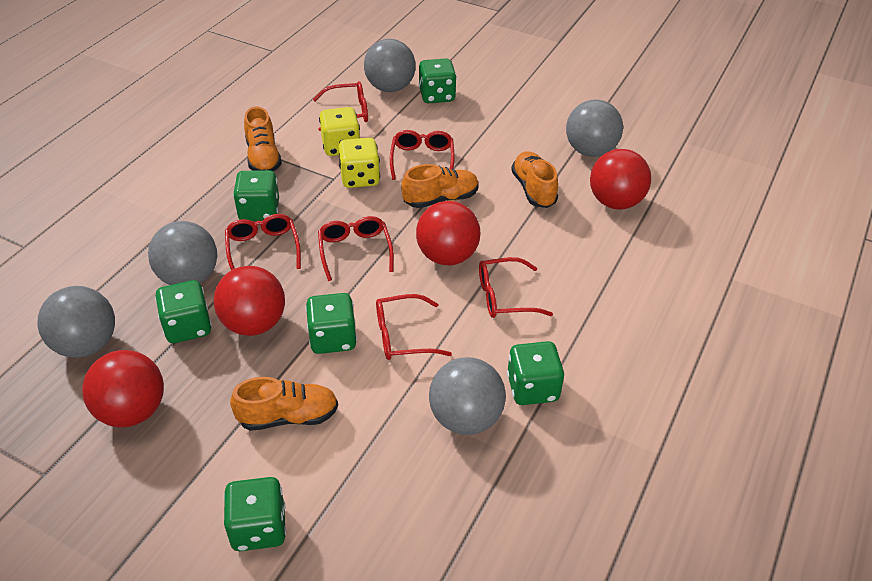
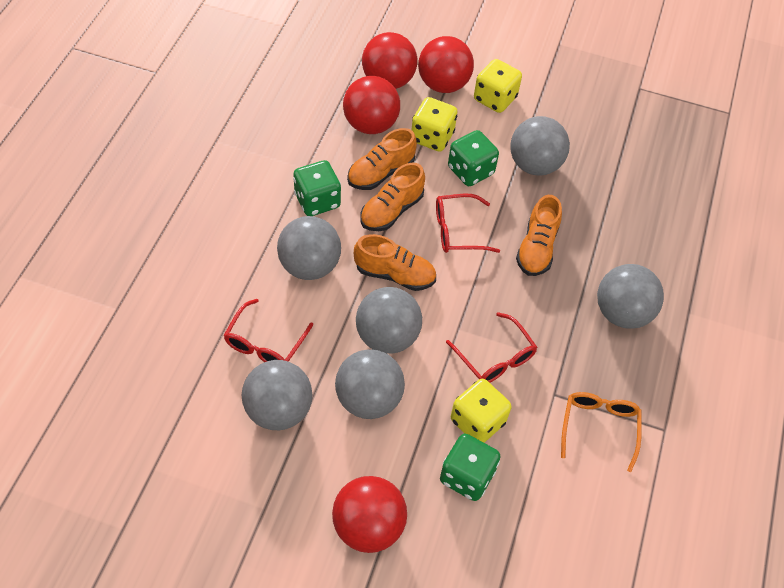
green dice: [155,280,212,343] [224,477,286,551] [233,170,279,221] [306,293,357,354] [419,58,457,103] [507,341,564,405] = 6 -> [293,160,341,216] [440,434,501,501] [448,130,499,186] = 3
grey ball: [38,286,115,358] [148,221,217,285] [364,39,415,92] [429,357,506,435] [566,99,623,157] = 5 -> [242,360,312,430] [277,216,341,280] [335,349,405,419] [356,287,422,354] [510,116,570,176] [597,264,664,329] = 6
orange glasses: none = 0 -> [561,392,642,472] = 1
red glasses: [225,214,301,270] [313,81,368,131] [318,216,394,281] [376,294,452,360] [390,130,455,180] [479,257,553,318] = 6 -> [223,299,313,362] [436,194,500,253] [446,312,537,383] = 3
yellow dice: [319,107,360,156] [339,138,380,188] = 2 -> [412,97,458,152] [451,379,511,443] [474,59,522,113] = 3

